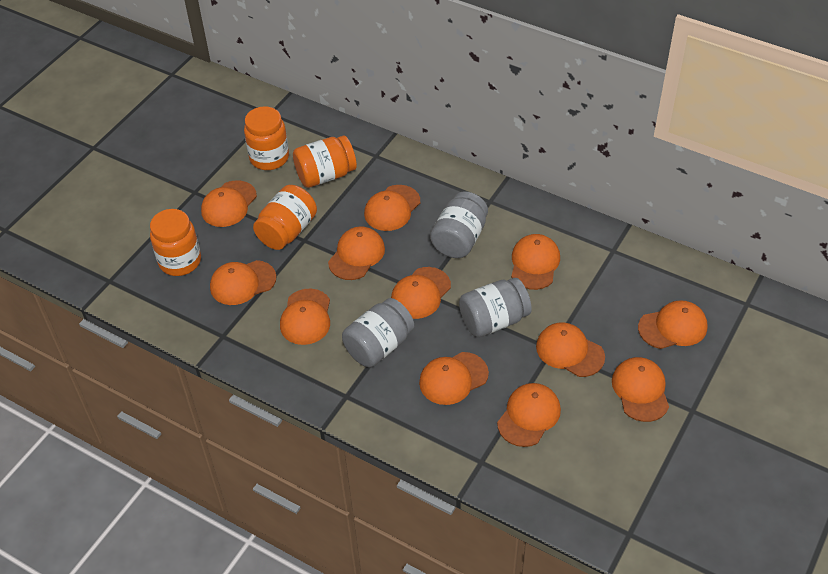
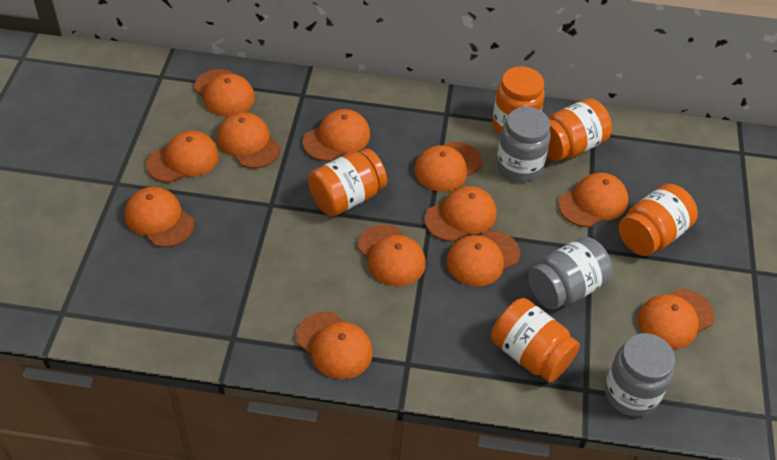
orange jar: [150,209,201,276] [244,106,289,170] [253,185,317,250] [293,135,357,188] = 4 -> [308,148,387,217] [491,298,580,382] [492,66,545,135] [547,98,612,161] [619,184,698,256] = 5

